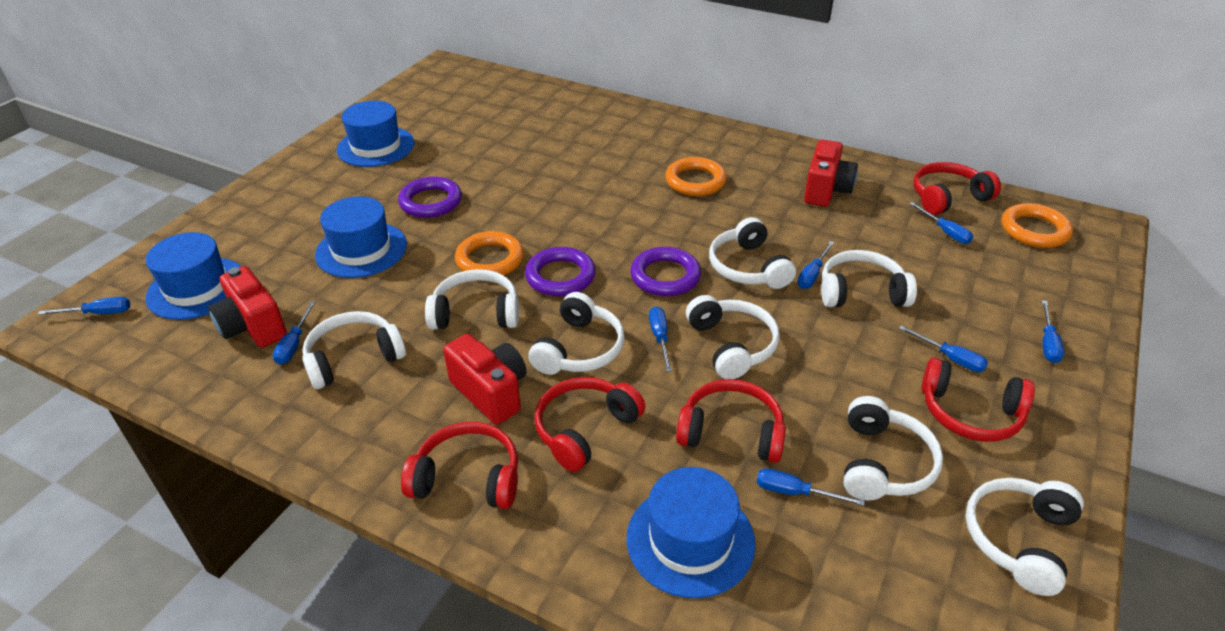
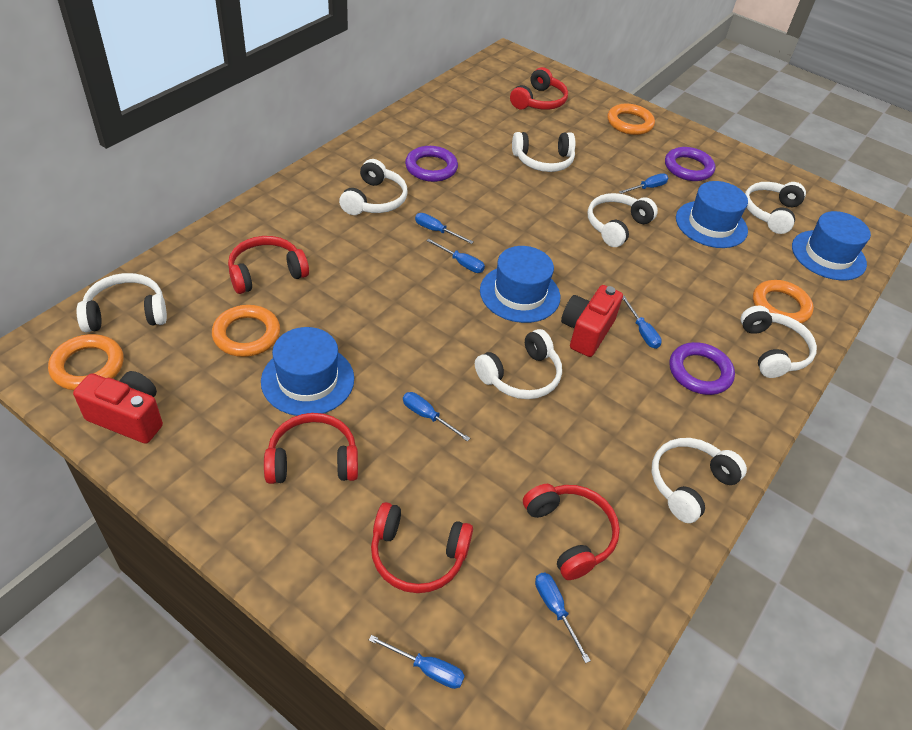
blue screwdriver: [38,297,130,315] [273,301,316,365] [649,306,672,372] [756,468,865,506] [797,241,834,289] [899,325,988,372] [909,202,973,244] [1042,301,1064,363] = 8 -> [369,635,465,689] [403,392,470,441] [415,213,473,244] [426,239,485,273] [535,572,591,663] [619,173,668,194] [623,296,662,349] = 7
orange ring: [455,231,524,275] [665,157,727,196] [1001,203,1073,248] = 3 -> [48,334,124,390] [212,305,280,357] [607,104,655,135] [753,280,814,324] = 4
red camera: [208,266,287,348] [443,334,526,425] [804,140,858,207] = 3 -> [73,371,163,444] [561,285,623,357] = 2

